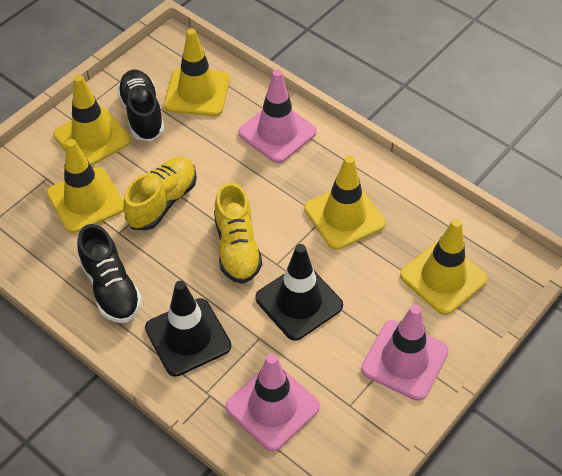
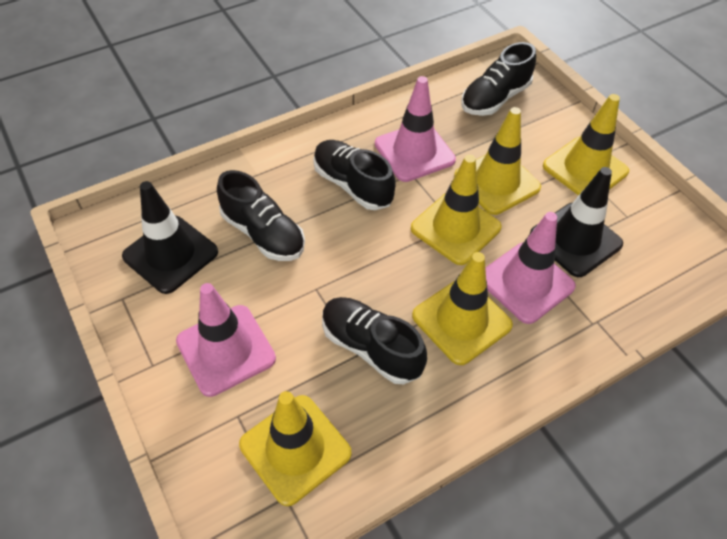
black shoe: [77,224,142,323] [117,69,164,141] = 2 -> [217,170,305,261] [313,140,396,210] [322,297,427,384] [461,42,536,116] = 4
yellow shoe: [123,157,197,230] [214,182,262,284] = 2 -> none = 0

